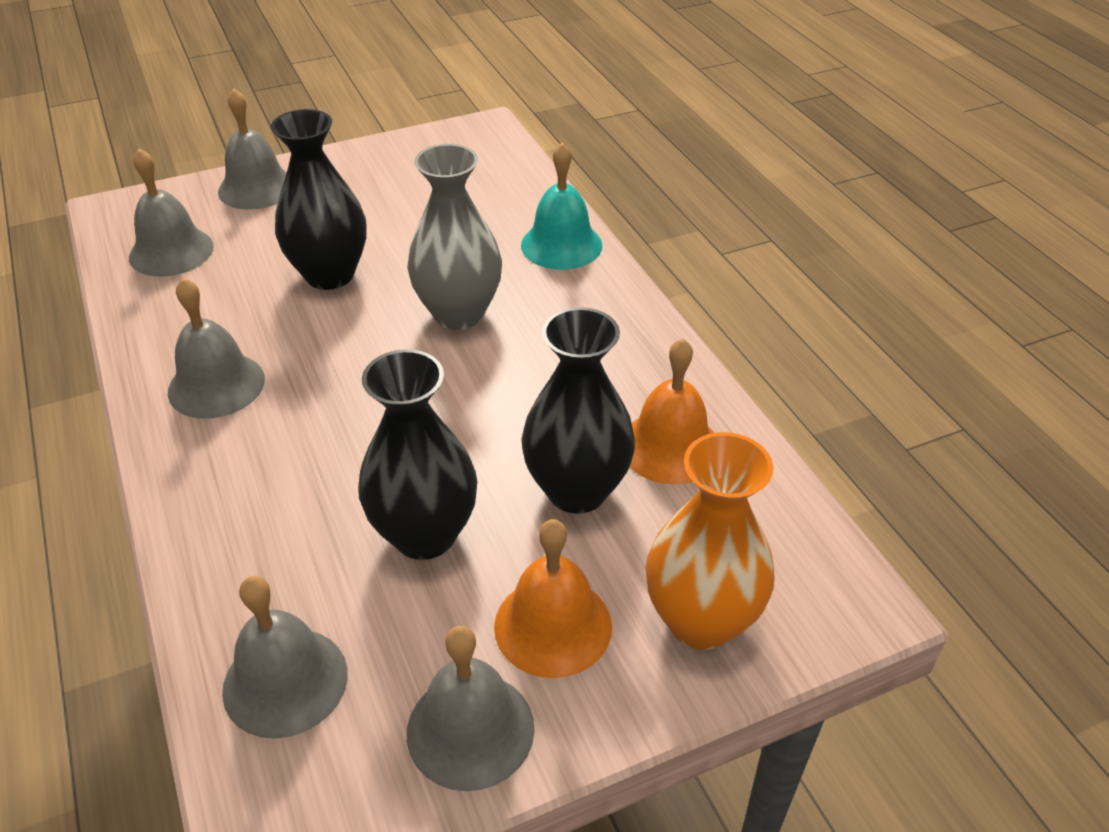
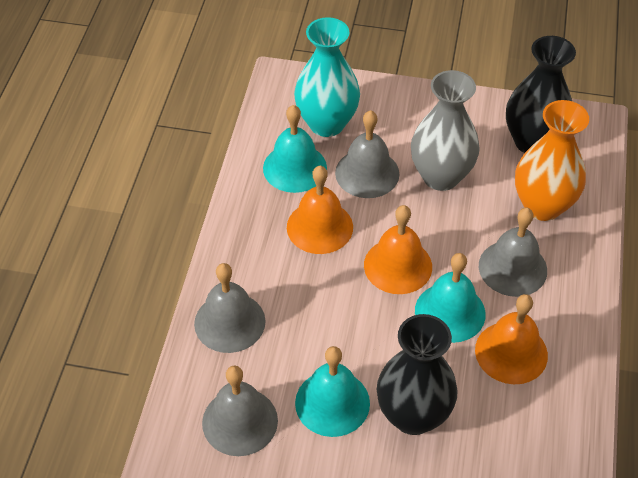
black vase: [271,109,367,290] [358,349,478,560] [521,307,635,514] = 3 -> [377,314,458,435] [506,36,576,153] = 2
grey bell: [129,149,214,276] [168,278,265,419] [218,88,287,210] [222,576,347,739] [407,626,535,791] = 5 -> [194,263,266,353] [202,365,278,456] [335,110,399,198] [479,208,547,297] = 4
orange bell: [494,519,612,678] [630,338,714,485] = 2 -> [287,166,353,254] [364,205,432,294] [475,294,548,384] = 3
turquoise bell: [521,142,602,270] = 1 -> [263,105,327,193] [295,346,370,437] [415,253,485,343] = 3
turquoise vase: none = 0 -> [294,17,360,137] = 1

